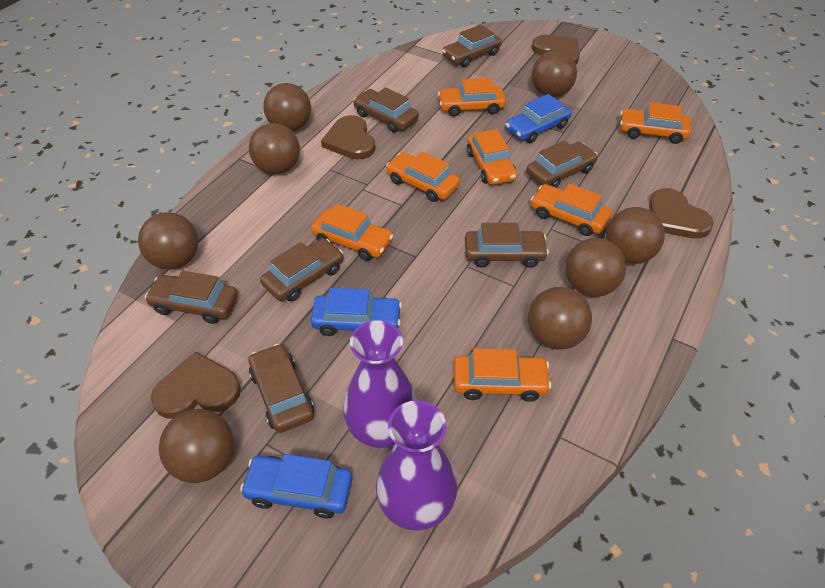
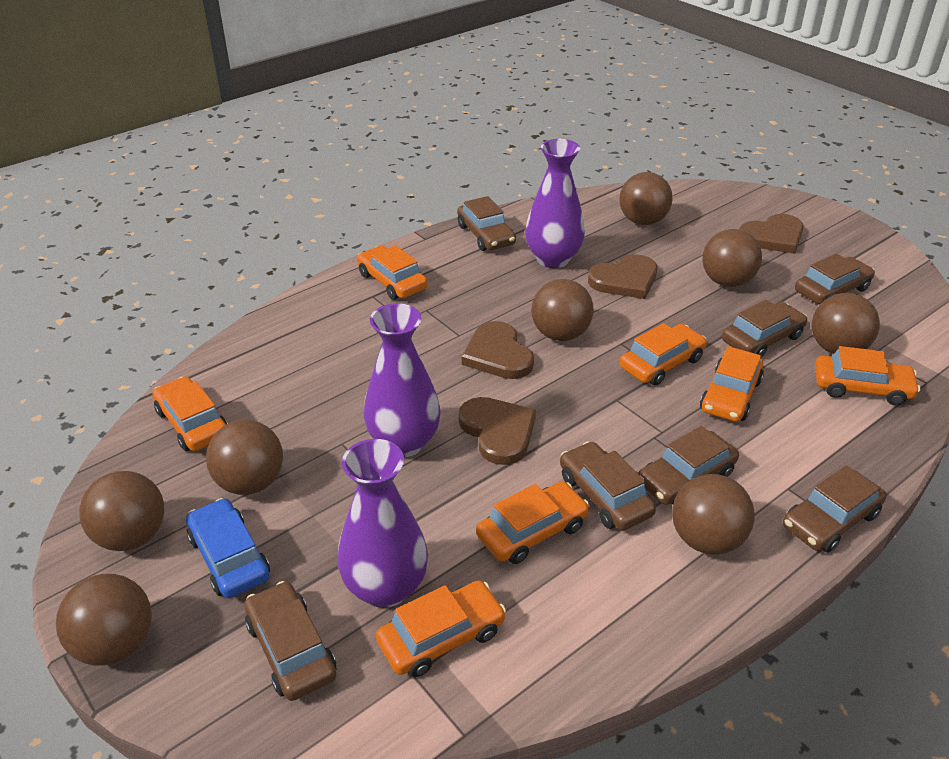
blue car: [240,454,352,518] [311,288,402,336] [506,94,572,143] = 3 -> [186,498,270,598] = 1
purple vase: [343,320,417,448] [376,400,457,531] = 2 -> [337,439,428,608] [364,303,441,457] [525,139,585,268] = 3

